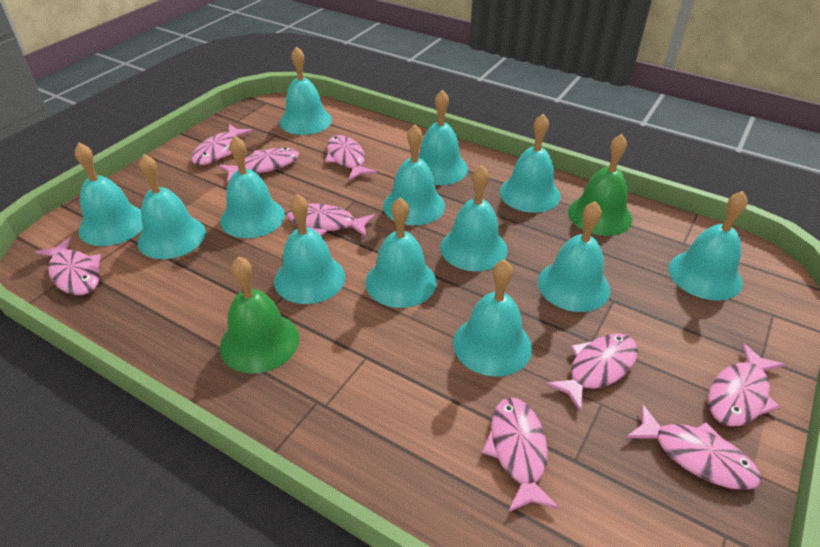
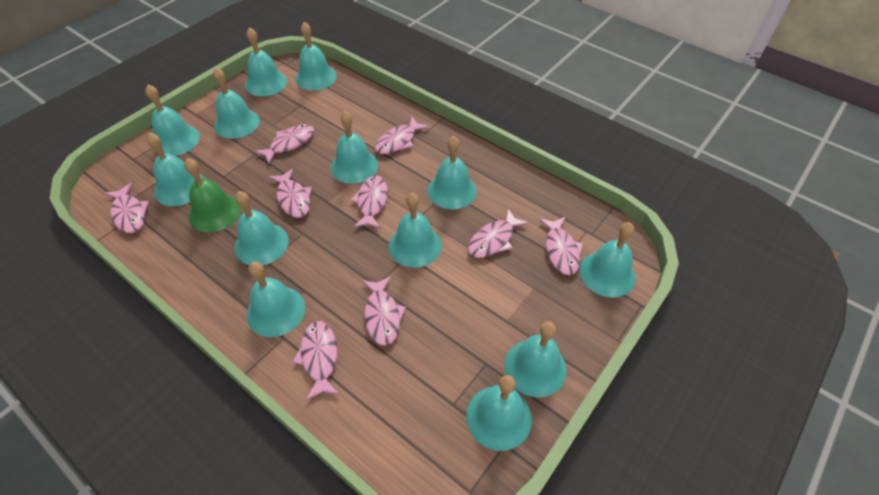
green bell: [220,256,299,374] [568,134,632,236] = 2 -> [184,158,241,232] = 1

